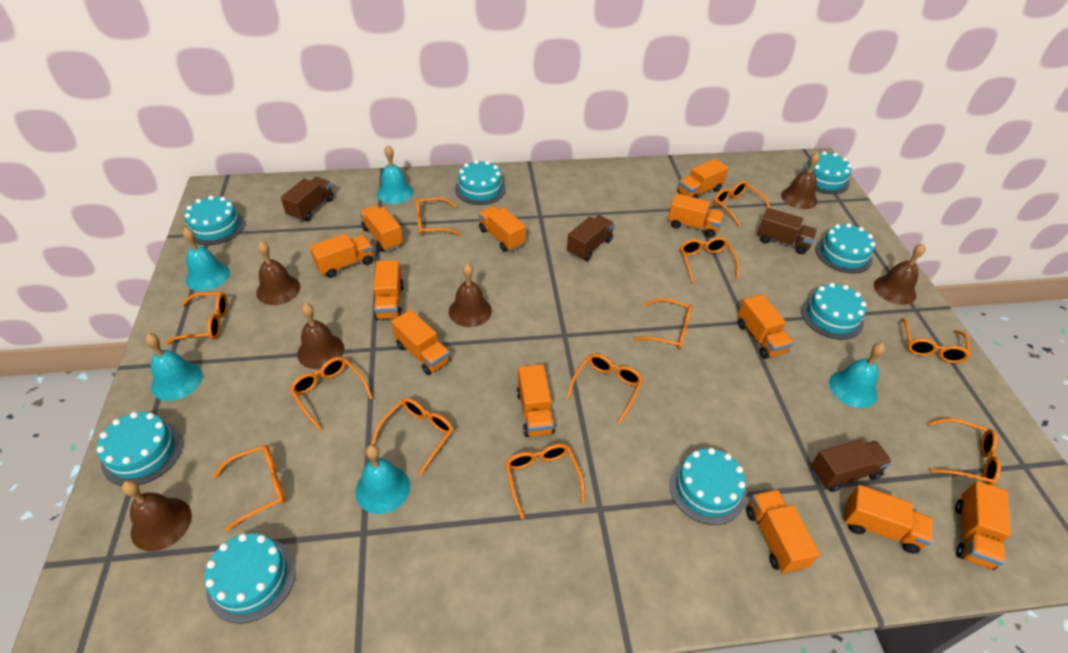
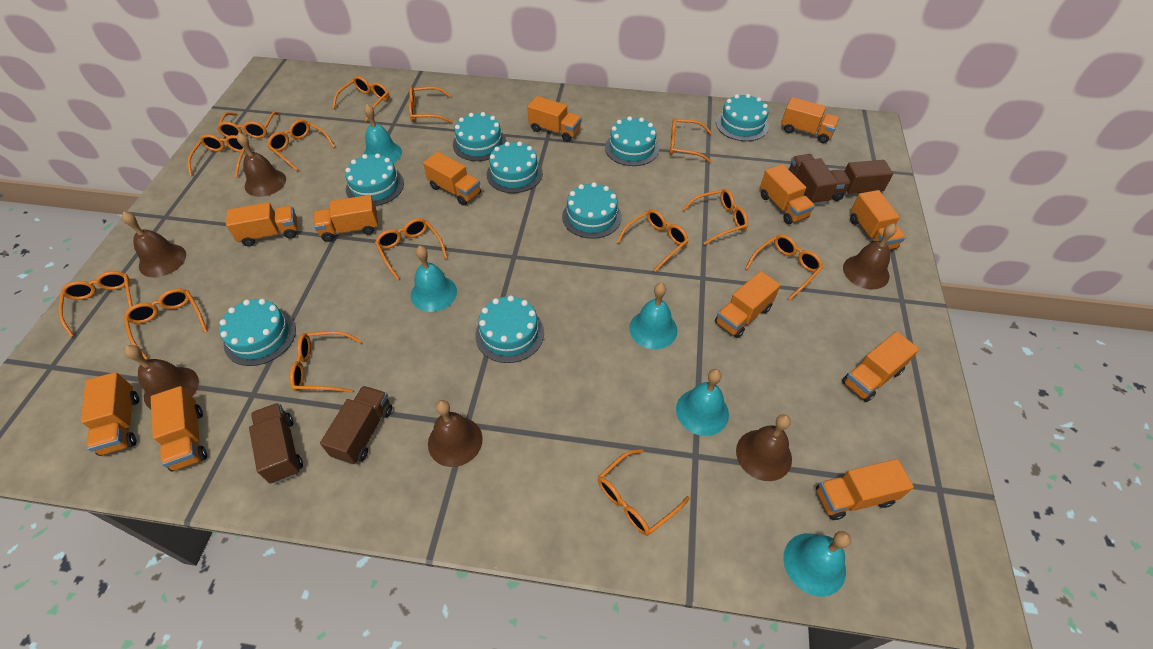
orange glasses: [165,292,228,345] [213,445,285,531] [290,357,373,430] [371,398,454,476] [416,197,462,236] [505,444,585,519] [567,354,643,423] [633,298,692,349] [680,237,740,283] [713,181,770,228] [901,318,970,363] [927,418,1001,485] = 12 -> [59,271,133,337] [124,288,208,360] [188,134,246,178] [217,112,279,138] [267,119,335,171] [290,331,362,393] [332,76,389,121] [375,218,448,280] [409,87,452,123] [598,449,690,536] [616,209,689,272] [670,118,712,163] [682,189,748,245] [745,234,823,300] = 14

